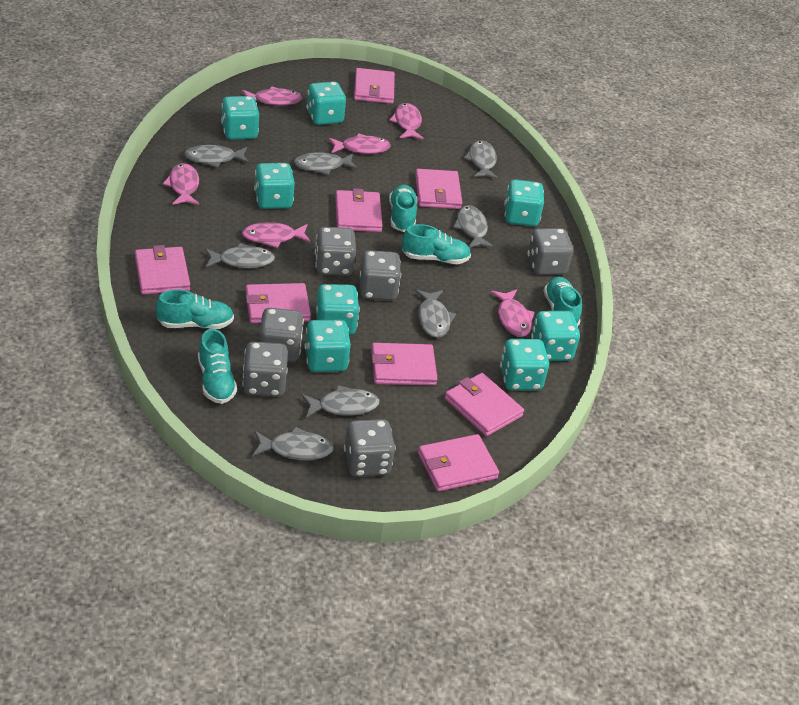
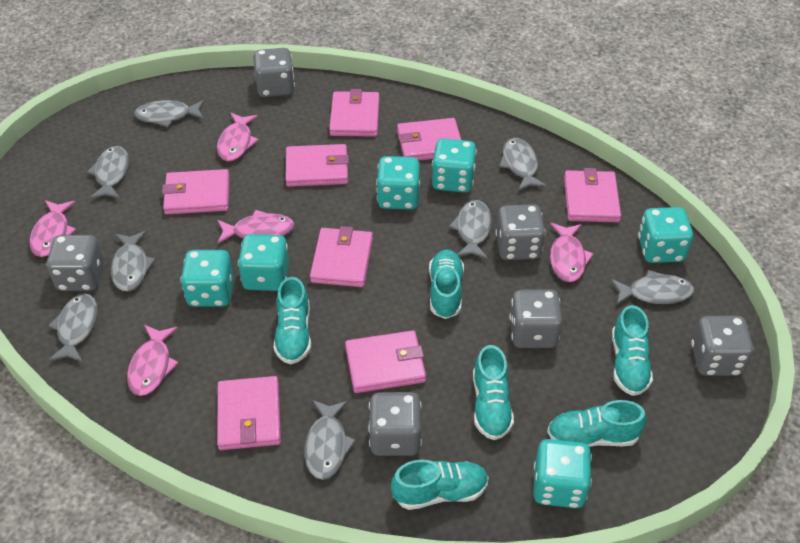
pink fish: [163,163,199,205] [242,86,302,106] [242,222,311,248] [329,133,391,154] [389,103,423,139] [491,289,535,337] = 6 -> [30,200,76,257] [127,325,179,396] [217,113,259,161] [217,210,295,243] [550,223,593,282] = 5
turquoise dice: [221,96,259,140] [254,163,295,209] [305,320,351,372] [306,81,346,125] [316,284,360,335] [500,339,549,390] [504,179,544,226] [531,311,580,361] = 8 -> [180,250,234,307] [238,234,289,291] [376,156,420,210] [432,139,477,193] [533,439,592,508] [638,207,693,263] = 6
turquoise shoe: [156,289,234,329] [198,329,237,404] [389,185,417,232] [402,224,471,264] [544,277,582,326] = 5 -> [274,277,311,364] [391,459,489,510] [429,250,464,319] [473,345,514,440] [547,400,646,447] [612,305,653,396] = 6

